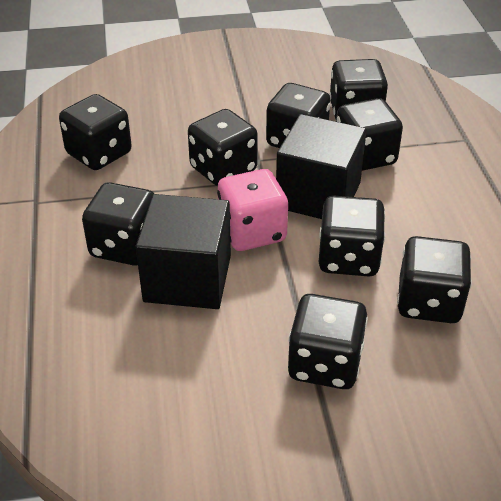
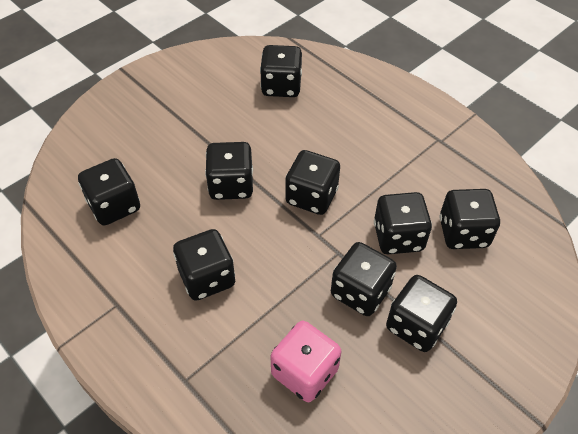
black cube: [136,194,231,309] [276,114,367,219] = 2 -> none = 0

